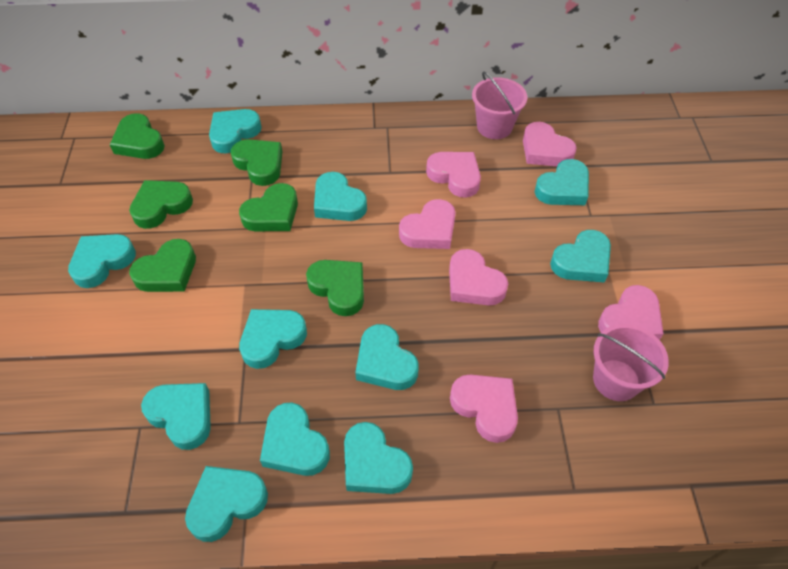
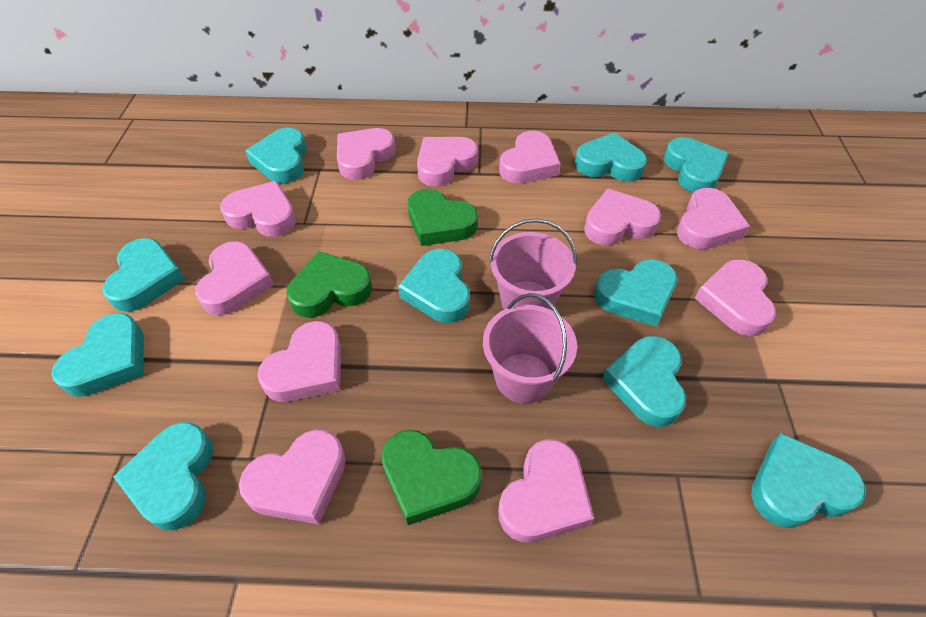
green heart: [110,113,165,159] [129,180,193,229] [129,239,196,292] [231,139,283,186] [239,183,298,231] [306,260,364,316] = 6 -> [286,252,372,318] [381,430,482,525] [408,189,478,246] = 3
pink heart: [399,199,455,249] [426,152,481,198] [449,249,508,305] [450,375,518,443] [523,122,577,166] [598,285,664,340] = 6 -> [195,241,274,315] [220,181,296,237] [239,430,346,524] [257,321,341,402] [337,128,396,180] [417,137,478,187] [498,439,594,543] [499,131,561,184] [584,189,661,245] [677,188,750,249] [695,259,776,336] = 11
turquoise heart: [68,234,136,288] [141,383,211,450] [185,466,268,542] [209,109,262,154] [239,309,307,369] [260,402,330,476] [314,172,367,221] [344,422,413,494] [355,324,419,390] [534,159,589,205] [550,230,611,283] = 11 -> [51,313,144,397] [102,238,185,312] [113,422,213,531] [245,128,307,184] [398,249,470,323] [575,132,647,182] [594,259,677,327] [602,336,687,427] [664,137,729,193] [751,433,866,528] = 10

